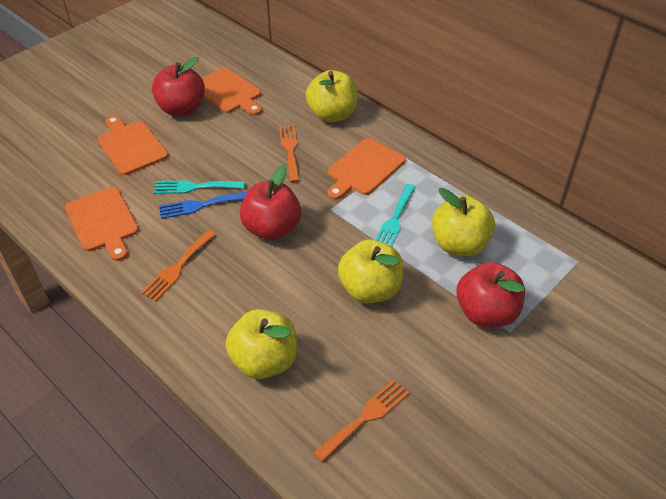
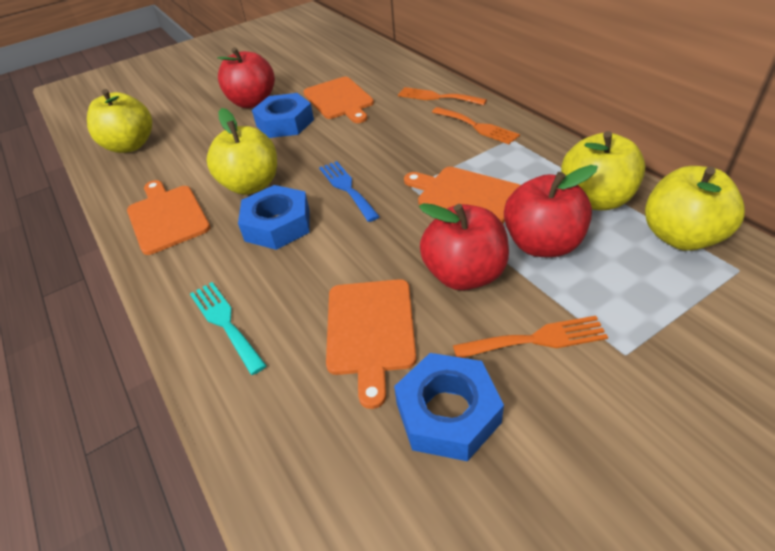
blue nut: none = 0 -> [238,185,310,250] [252,93,314,138] [394,353,504,461] = 3
turquoise fork: [154,180,245,194] [376,184,416,247] = 2 -> [190,282,267,375] = 1

